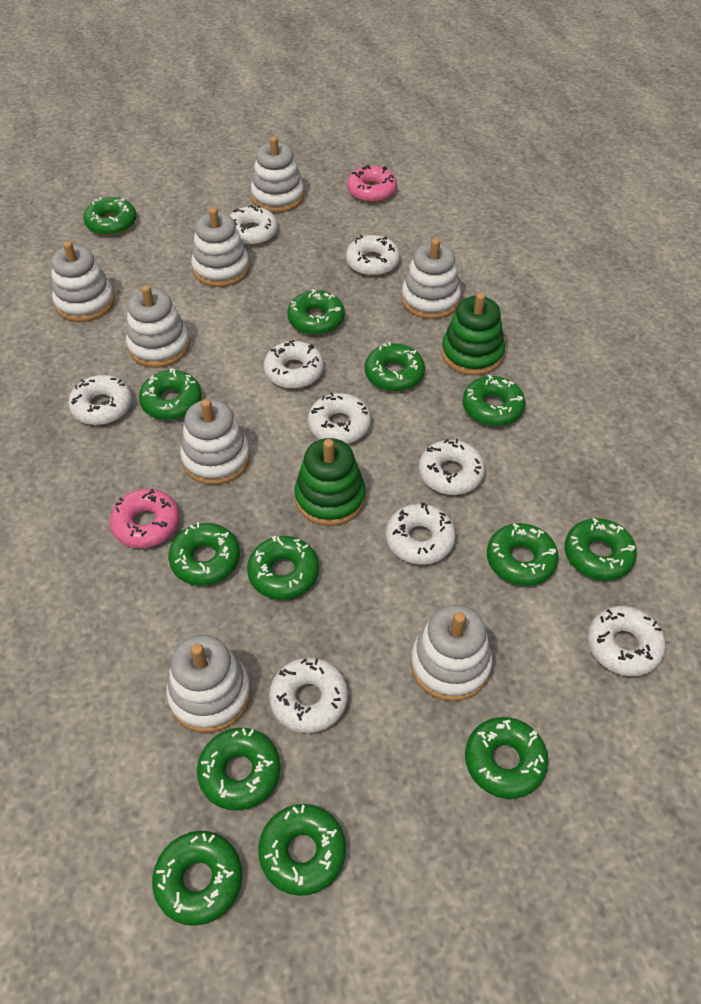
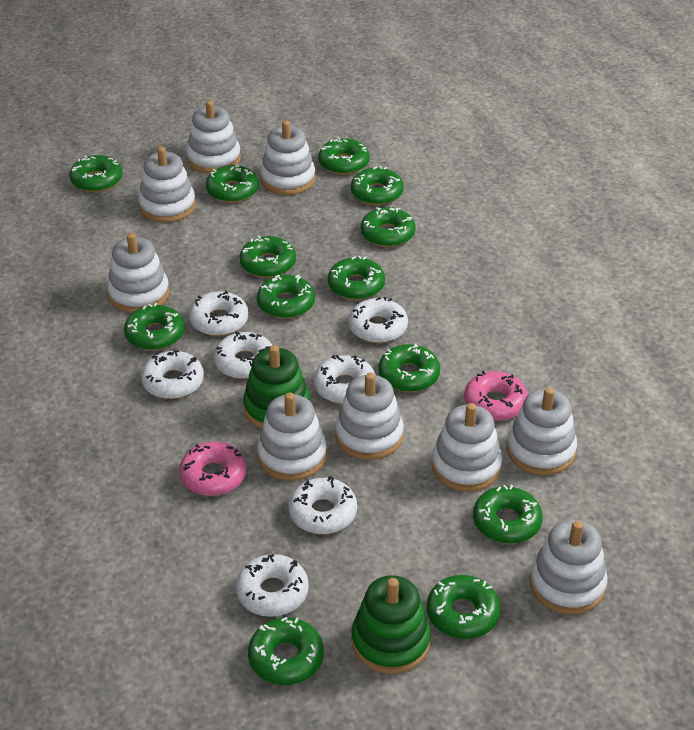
white donut: [68,375,132,425] [230,205,278,246] [264,340,324,389] [269,657,348,733] [308,392,371,444] [346,235,400,276] [386,502,456,565] [419,439,485,495] [588,606,666,676] = 9 -> [141,350,204,399] [189,290,248,336] [214,332,272,379] [236,554,309,617] [289,476,357,534] [314,355,376,404] [349,297,408,343] = 7
white stacking toy: [51,241,115,322] [126,285,190,368] [167,635,251,733] [180,399,250,485] [191,207,250,287] [251,136,304,213] [401,238,461,319] [410,605,493,701] = 8 -> [107,233,170,313] [138,147,196,223] [186,100,241,174] [257,392,327,481] [260,120,315,195] [335,373,404,460] [431,403,502,492] [507,387,577,475] [530,520,608,614] = 9

